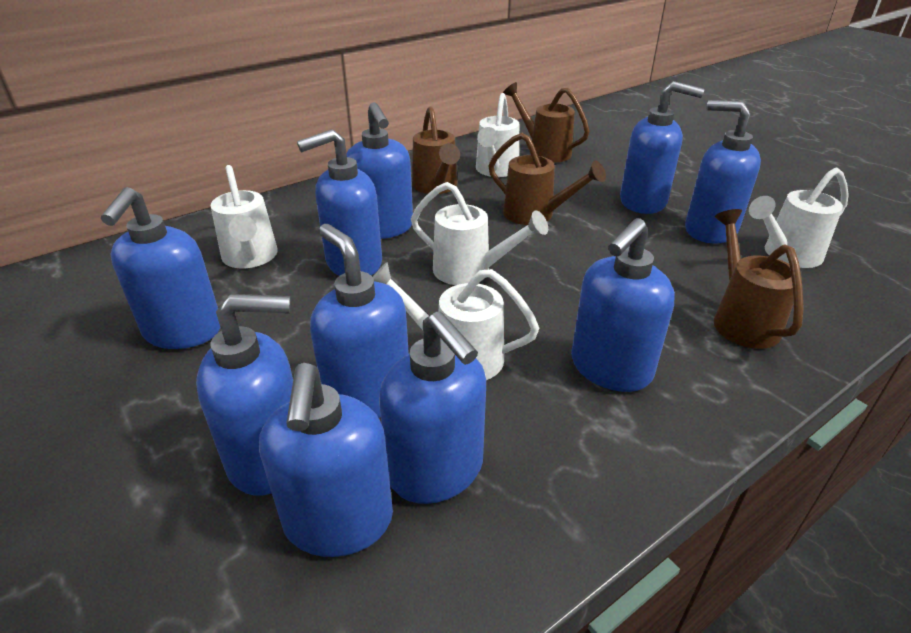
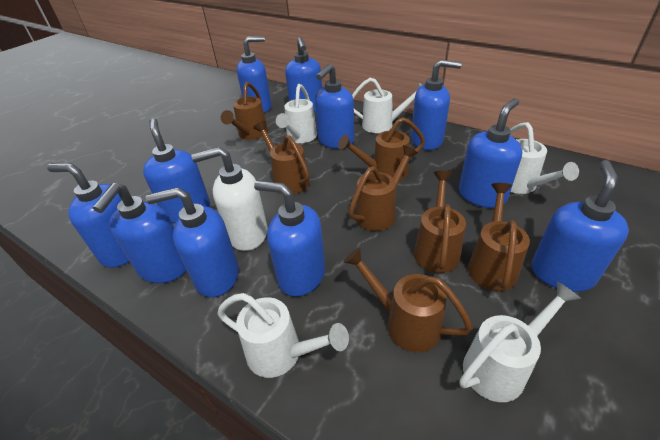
blue soap dispenser: [101,187,220,349] [196,294,293,496] [259,363,393,557] [297,129,382,276] [310,224,409,418] [346,102,413,239] [379,311,486,504] [571,218,675,392] [620,81,704,214] [685,100,761,243] = 10 -> [47,163,129,268] [93,183,186,283] [143,118,210,223] [146,187,239,297] [237,36,272,113] [254,180,325,296] [285,37,322,112] [315,64,354,149] [411,60,462,150] [459,98,522,208] [531,160,629,292] = 11
brown watering can: [412,106,460,194] [488,133,606,225] [503,82,590,163] [714,209,804,349] = 4 -> [221,82,268,140] [253,121,310,194] [338,117,425,180] [343,247,473,352] [349,145,418,231] [414,171,466,273] [468,183,530,291] = 7
white soap dispenser: none = 0 -> [191,147,268,251] = 1

